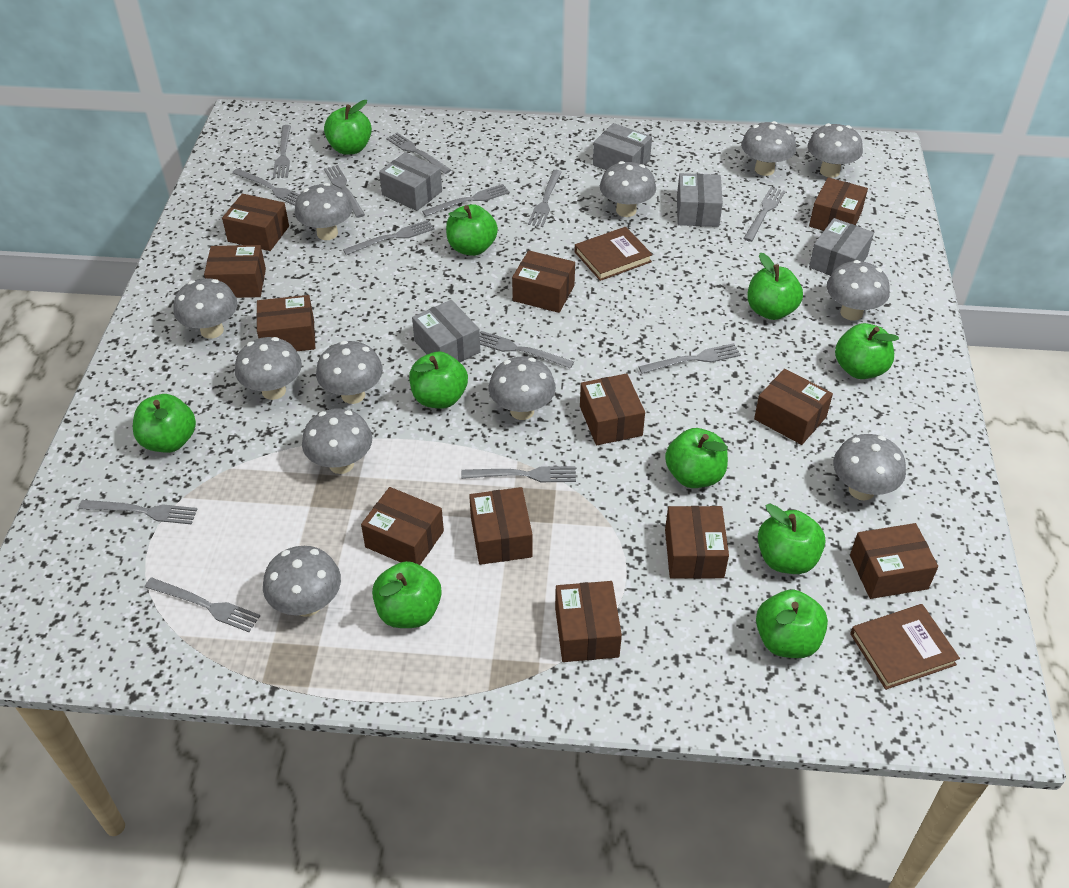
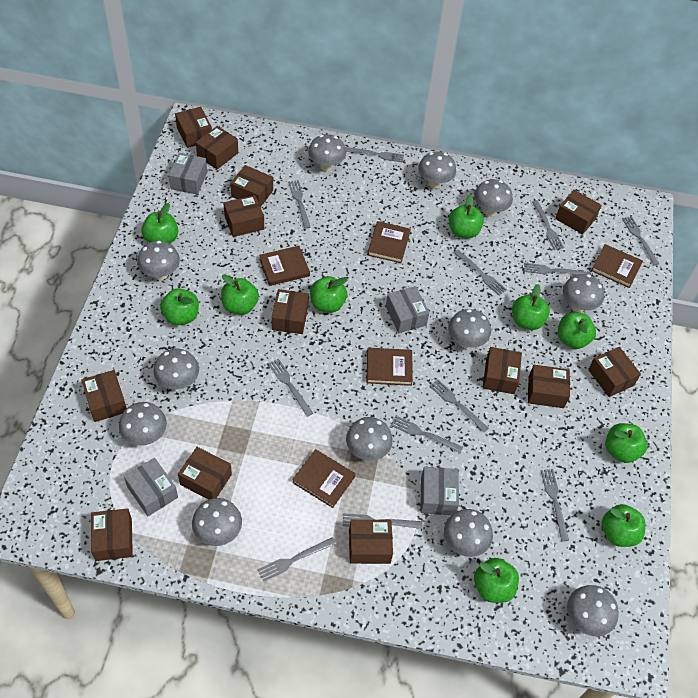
brown book: [575,227,652,281] [850,604,960,690] = 2 -> [259,246,310,286] [292,449,355,508] [367,221,411,263] [367,348,413,386] [591,244,643,288] = 5
brown box: [204,245,266,298] [222,194,289,251] [256,295,315,351] [361,487,444,565] [469,487,533,565] [512,250,575,313] [555,581,622,662] [580,374,645,445] [665,506,729,579] [754,369,833,445] [809,177,868,231] [850,523,938,599] = 12 -> [81,370,126,422] [91,508,133,561] [175,107,212,148] [178,447,232,500] [196,126,238,169] [223,195,264,237] [231,165,273,207] [272,289,309,334] [349,520,393,564] [483,347,522,394] [528,365,570,408] [555,190,602,234] [588,347,641,397] = 13
grey box: [379,152,442,211] [412,300,481,362] [593,123,652,170] [677,173,723,227] [809,218,874,276] = 5 -> [124,458,178,516] [169,153,207,195] [386,286,429,333] [420,467,459,515] = 4
grey fork: [78,500,197,524] [145,578,260,632] [232,168,300,206] [273,125,291,178] [324,165,365,218] [343,220,435,255] [386,133,451,174] [422,184,510,216] [461,466,576,482] [480,331,574,369] [528,170,562,227] [638,343,741,374] [743,187,785,242] = 13 -> [258,538,336,582] [268,358,313,417] [288,180,310,229] [343,513,422,529] [345,147,404,162] [391,416,463,453] [430,379,489,432] [454,250,507,295] [524,263,590,275] [532,200,564,250] [541,469,569,541] [622,216,659,265] = 12

